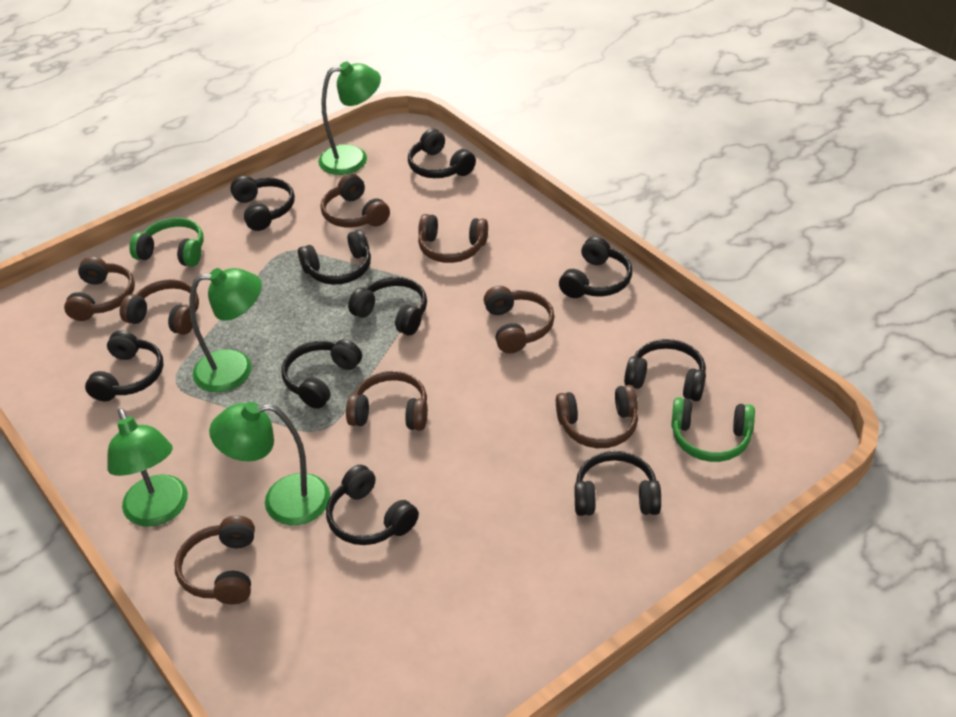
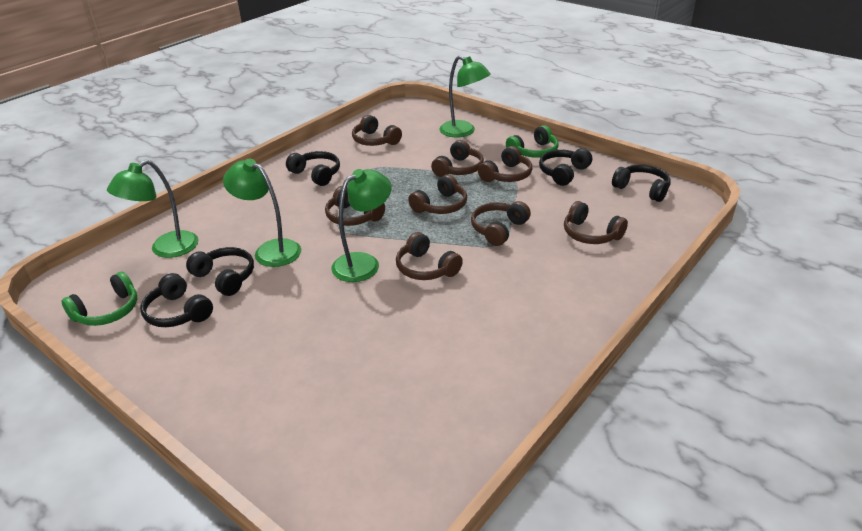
black headphones: [85,330,164,401] [230,176,295,231] [281,339,362,409] [298,230,371,285] [326,465,419,545] [348,277,427,335] [408,129,476,178] [559,236,632,298] [575,451,661,516] [624,339,706,401] = 10 -> [140,273,213,327] [186,247,254,296] [286,151,340,186] [539,148,592,186] [612,165,671,202] = 5

